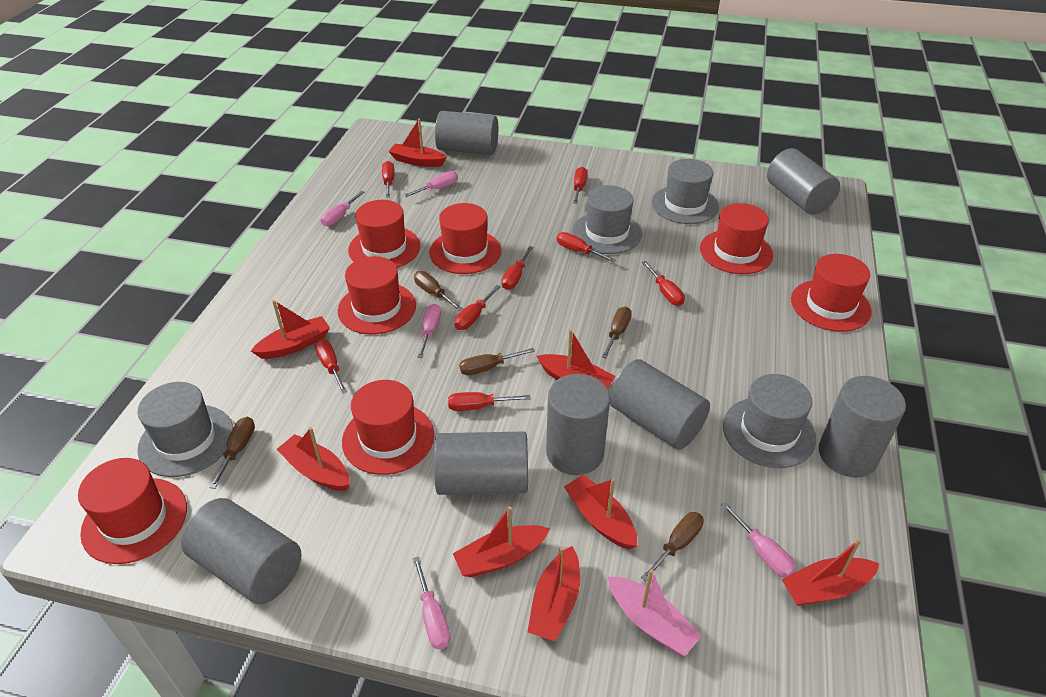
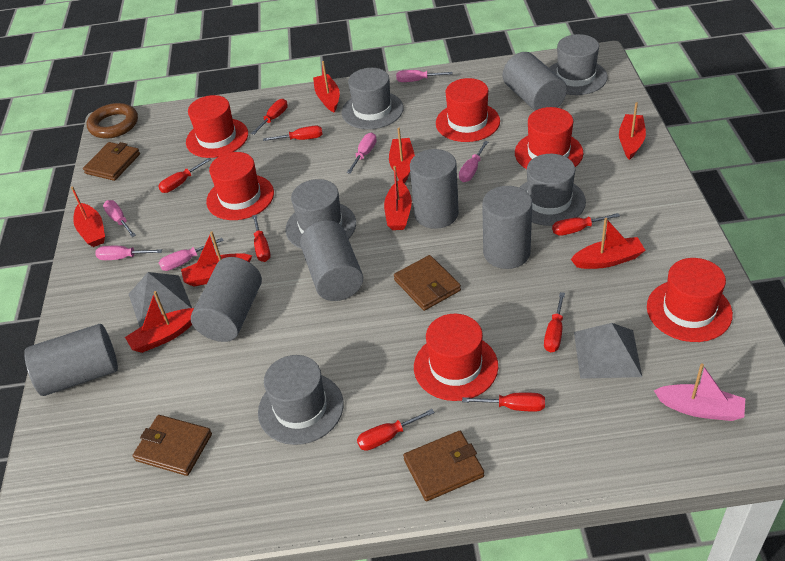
brown ring: none = 0 -> [87,103,138,139] = 1
brown screwdriver: [209,417,255,489] [414,271,462,311] [459,348,535,375] [602,307,632,359] [641,512,704,582] = 5 -> none = 0
brown wallet: none = 0 -> [83,142,140,181] [133,415,212,476] [394,255,461,311] [403,431,484,501] = 4
grey cylinder: [181,498,301,604] [434,431,528,495] [435,111,498,155] [546,374,610,475] [610,359,710,450] [767,148,840,215] [819,376,906,477] = 7 -> [24,324,118,396] [191,257,262,342] [300,220,363,301] [410,149,459,229] [482,186,532,269] [503,52,567,111] = 6
grey hat: [137,382,233,477] [572,185,642,254] [652,159,719,224] [723,374,816,468] = 4 -> [258,355,344,445] [285,179,356,249] [341,68,404,129] [519,154,586,226] [549,34,608,95] = 5
grey pyramid: none = 0 -> [129,272,192,327] [574,323,642,379] = 2
pink screwdriver: [321,191,365,226] [404,171,458,197] [413,556,450,649] [417,304,441,358] [721,502,796,578] = 5 -> [95,246,162,260] [103,200,136,237] [159,238,224,271] [347,133,377,174] [396,70,452,82] [459,141,488,182] = 6
red hat: [78,458,187,564] [338,256,416,335] [342,380,434,475] [348,200,420,268] [429,203,501,274] [700,203,773,274] [791,254,872,332] = 7 -> [186,95,248,158] [206,152,274,220] [414,314,498,401] [436,78,500,142] [515,107,583,169] [647,258,733,342] = 6

